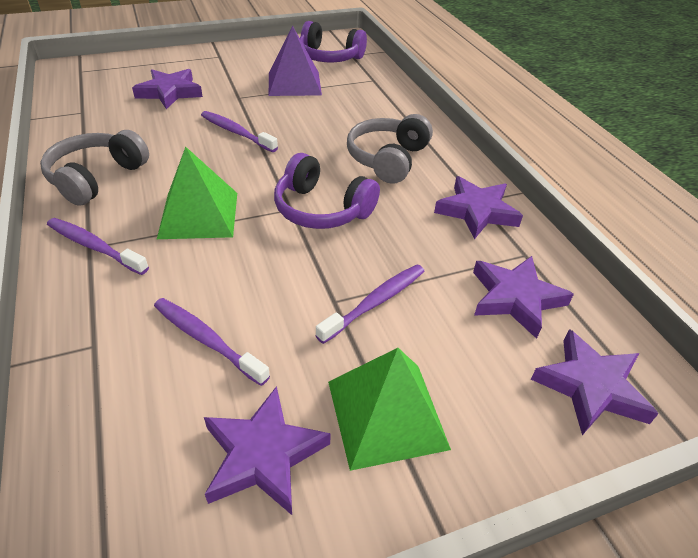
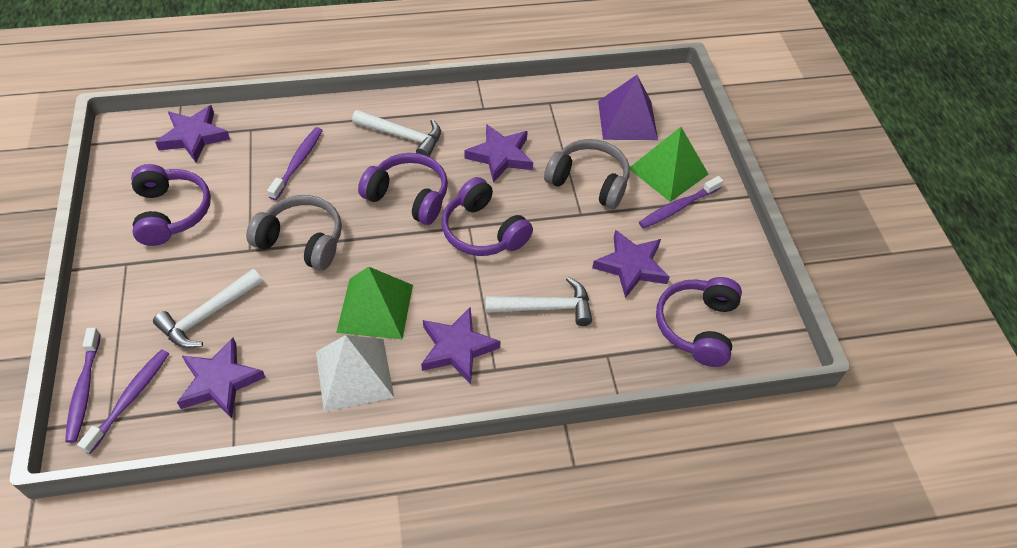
purple headphones: [274,153,380,229] [300,21,367,62] = 2 -> [131,164,211,246] [358,153,448,225] [442,177,533,256] [656,277,742,367] = 4
white hammer: none = 0 -> [153,269,262,348] [352,110,441,157] [485,277,592,326] = 3
white pyramid: none = 0 -> [316,335,394,412] = 1

